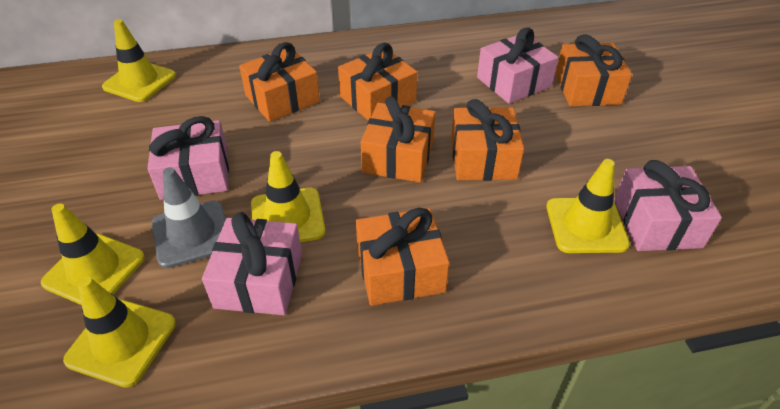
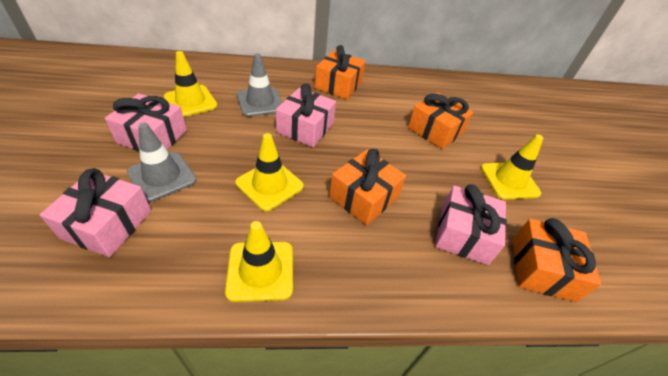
grey traffic cone: [151,167,226,268] = 1 -> [127,123,196,203] [237,53,283,117] = 2
orange gift: [239,42,320,122] [338,43,417,121] [356,208,449,306] [361,96,435,182] [451,99,524,181] [555,34,632,106] = 6 -> [315,45,366,99] [329,149,406,225] [408,92,473,149] [512,218,601,302] = 4
yellow traffic cone: [41,203,145,305] [63,276,176,387] [102,19,176,102] [251,151,325,242] [546,159,630,253] = 5 -> [164,51,218,117] [225,221,293,302] [235,133,304,211] [481,134,543,200] = 4

